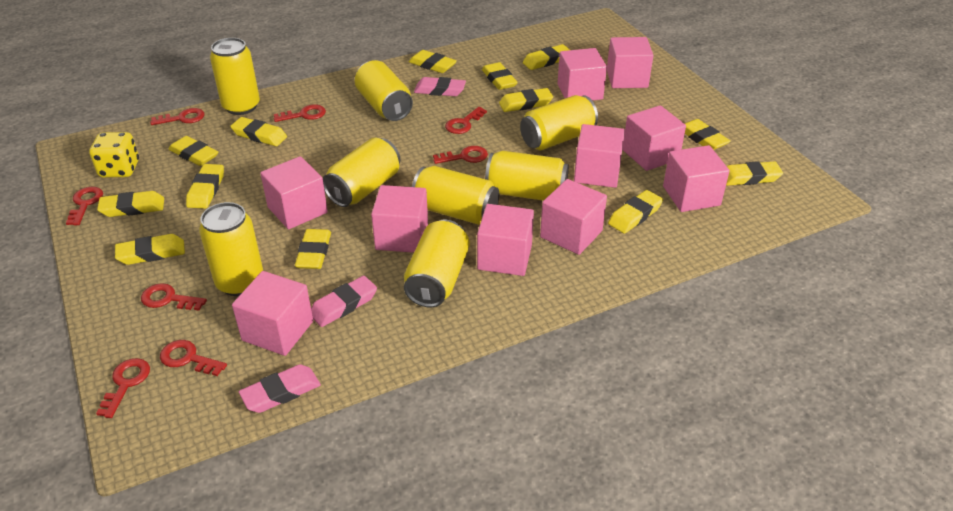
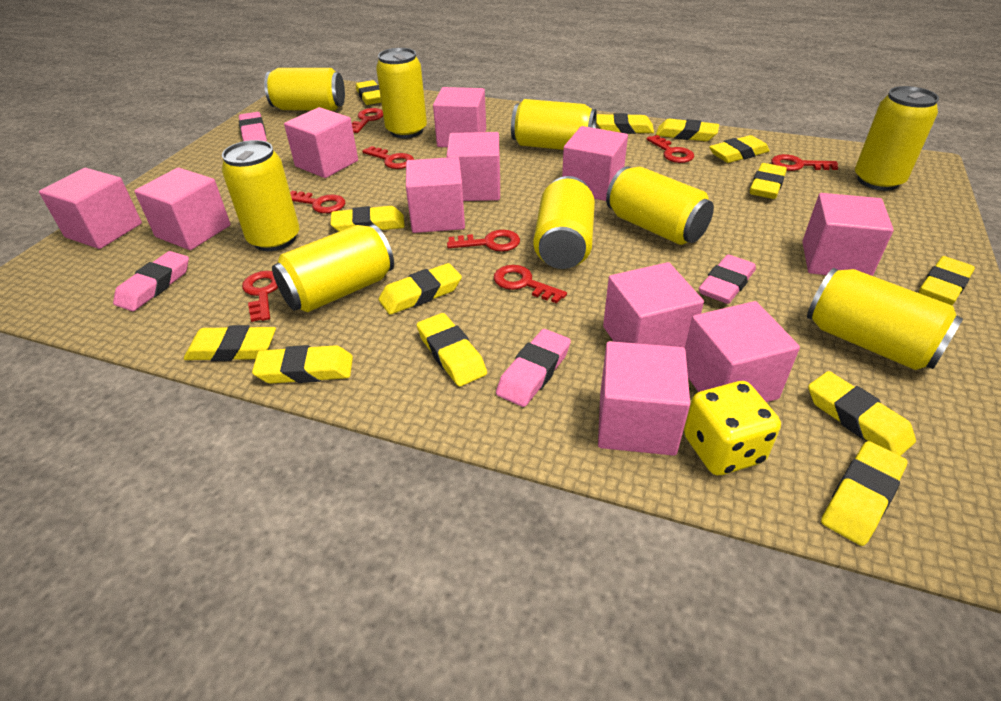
pink cube: [232,271,313,356] [260,156,328,229] [371,185,428,253] [477,204,534,276] [540,179,607,255] [557,48,607,100] [574,124,625,188] [607,37,653,88] [622,105,686,171] [663,145,730,212] = 10 -> [39,168,142,249] [134,167,231,250] [284,107,358,178] [406,157,465,233] [433,87,486,147] [446,132,500,201] [562,126,628,201] [598,341,690,456] [603,262,704,348] [685,301,800,402] [802,193,894,276] = 11
pink eraser: [239,364,321,413] [311,276,377,327] [414,77,466,96] = 3 -> [113,251,189,311] [239,112,267,142] [496,329,571,407] [699,254,756,304] = 4
yellow can: [199,202,263,296] [210,38,260,115] [323,138,400,207] [355,60,413,121] [404,220,470,307] [412,166,499,225] [485,151,569,201] [520,95,598,151] = 8 -> [222,140,299,251] [264,68,345,111] [272,224,394,312] [376,48,427,138] [511,99,597,150] [534,176,595,269] [606,166,714,245] [807,268,963,370] [855,86,939,191] = 9

